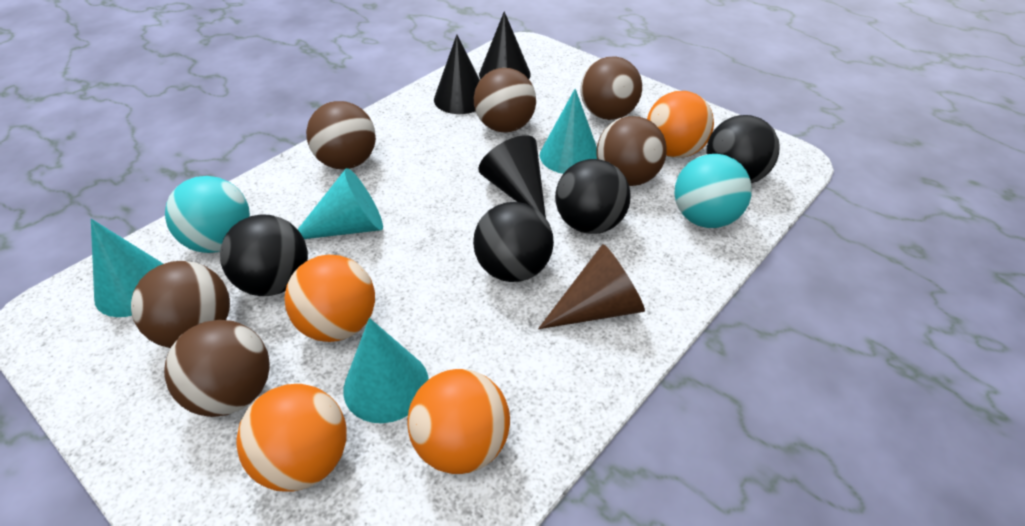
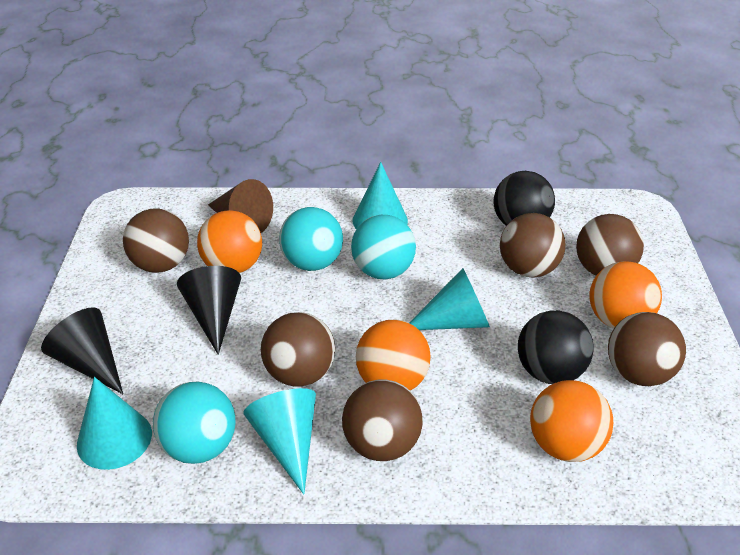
black ball: [220,214,308,296] [473,202,554,282] [555,159,630,234] [706,115,780,183] = 4 -> [493,171,555,226] [518,310,594,384] = 2
black cone: [434,35,480,114] [478,135,546,218] [479,11,531,79] = 3 -> [41,307,123,394] [177,266,241,355] = 2
turquoise ball: [165,176,250,253] [674,154,752,228] = 2 -> [153,381,236,464] [279,207,343,271] [351,215,416,279] = 3

